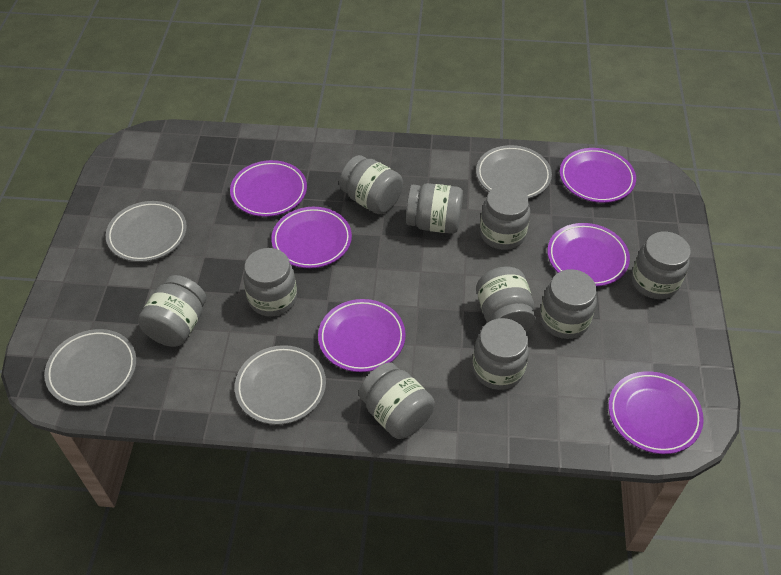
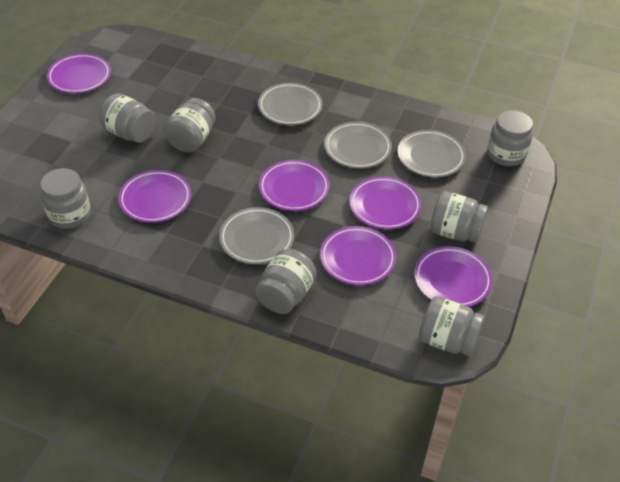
grey jar: [138,275,206,347] [243,248,297,316] [339,155,403,214] [359,362,435,439] [406,183,463,234] [472,318,529,390] [476,267,536,332] [480,184,530,250] [540,269,597,339] [631,232,691,299] = 10 -> [40,168,91,229] [99,93,156,143] [164,98,215,152] [255,249,317,314] [419,296,484,356] [430,191,488,243] [487,110,533,166] = 7

